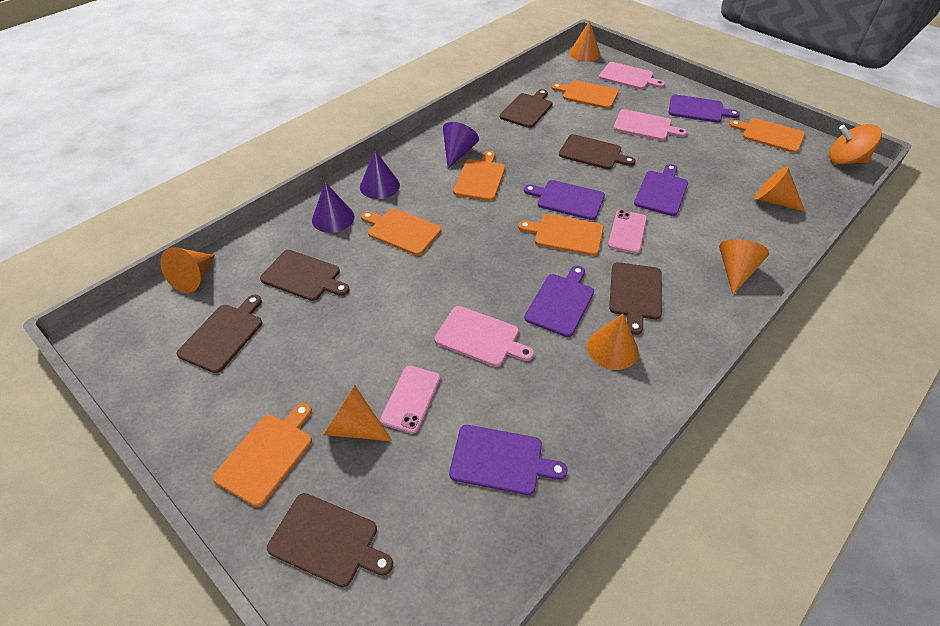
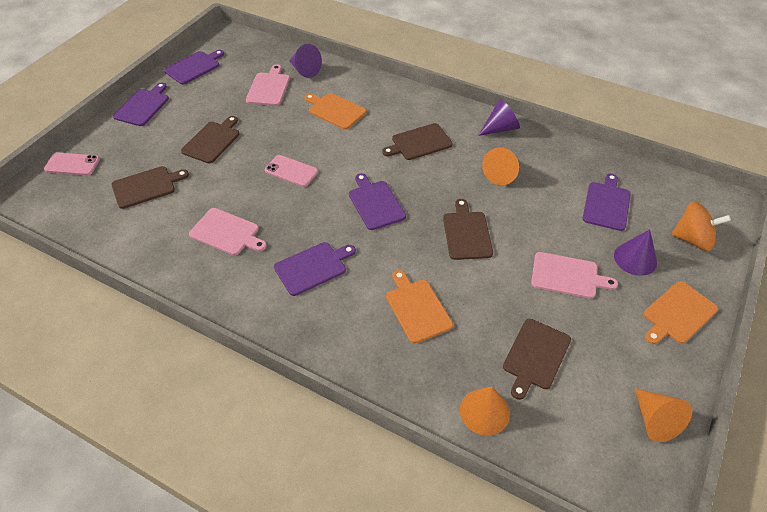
brown cutting board: [176,295,263,373] [260,250,349,301] [267,493,393,587] [500,89,552,128] [559,134,635,169] [609,262,662,335] = 6 -> [111,166,189,209] [181,116,239,163] [382,123,453,160] [443,199,493,260] [503,319,571,400] = 5
orange cone: [160,247,215,293] [324,385,392,441] [569,20,600,62] [587,314,638,370] [719,239,769,295] [754,166,805,212] = 6 -> [460,386,510,435] [482,147,519,185] [635,388,692,442] = 3
orange cutting board: [213,403,312,507] [361,208,442,255] [453,151,505,201] [518,214,604,256] [551,80,619,109] [729,118,805,153] = 6 -> [304,93,366,130] [386,270,453,343] [644,281,718,344] = 3

